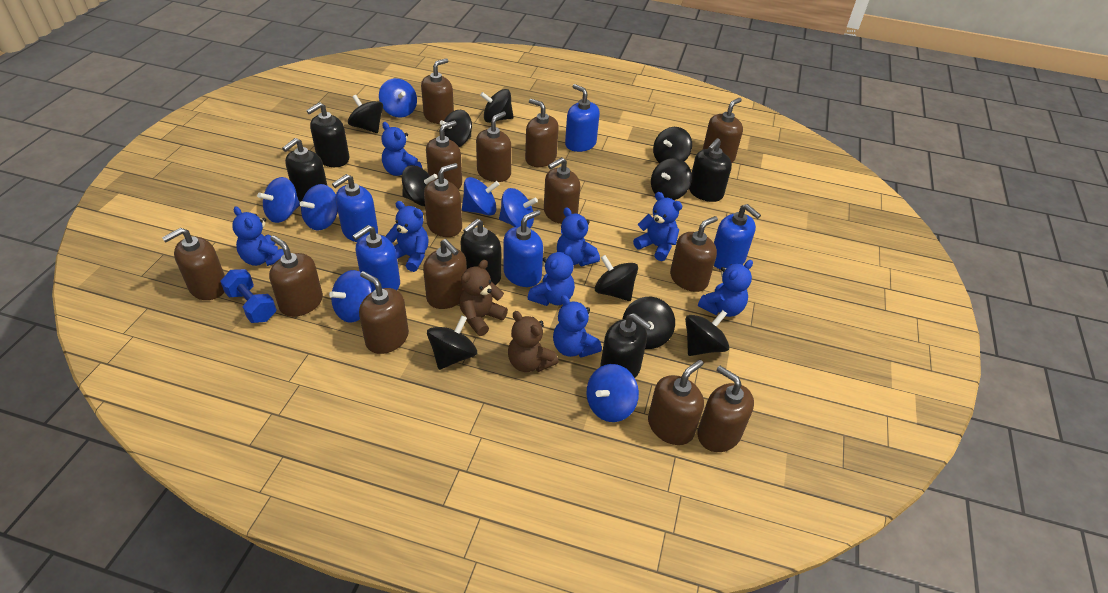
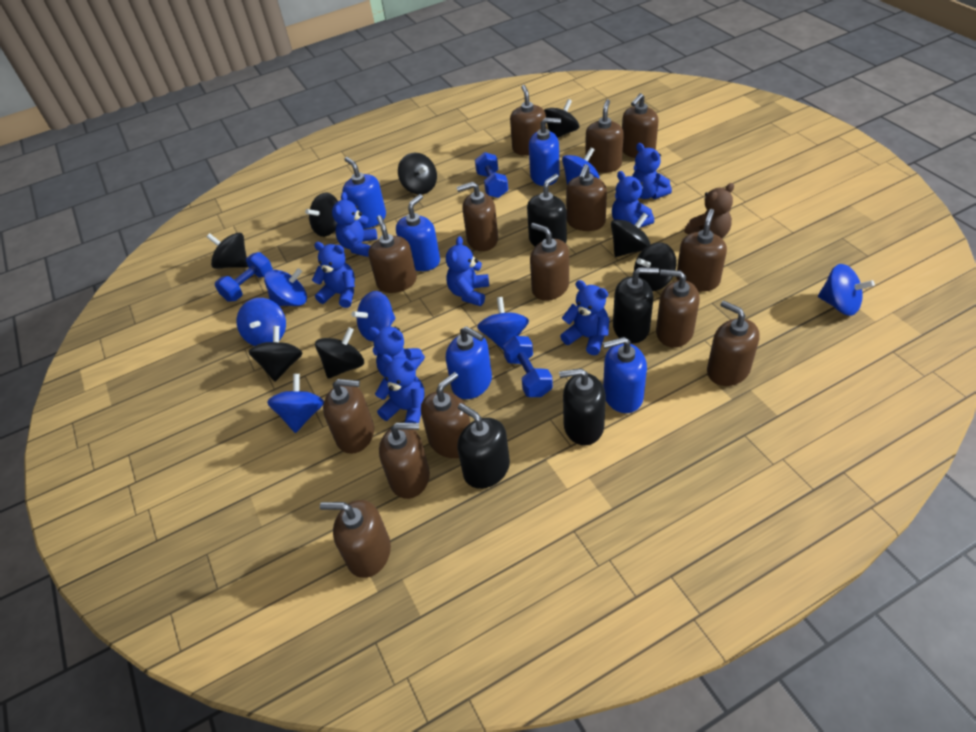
black soap dispenser: [282,138,328,202] [306,102,349,167] [460,219,501,285] [600,313,651,378] [689,138,732,202] = 5 -> [457,403,510,489] [527,174,567,246] [559,368,606,445] [613,267,659,343] = 4
black spinning top: [348,95,383,133] [402,165,438,206] [427,315,477,370] [440,110,472,147] [480,89,514,123] [595,255,638,301] [623,297,675,349] [651,158,692,200] [653,127,692,163] [685,310,729,356] = 10 -> [207,233,248,269] [248,326,303,381] [305,193,338,237] [315,327,364,379] [398,153,437,195] [544,99,579,138] [611,213,651,257] [634,242,677,291] = 8
blue dumbbell: [220,269,277,323] = 1 -> [215,252,273,302] [475,152,508,198] [503,336,553,397] = 3
brown teddy bear: [459,260,508,336] [508,311,559,372] = 2 -> [684,183,734,238] = 1

